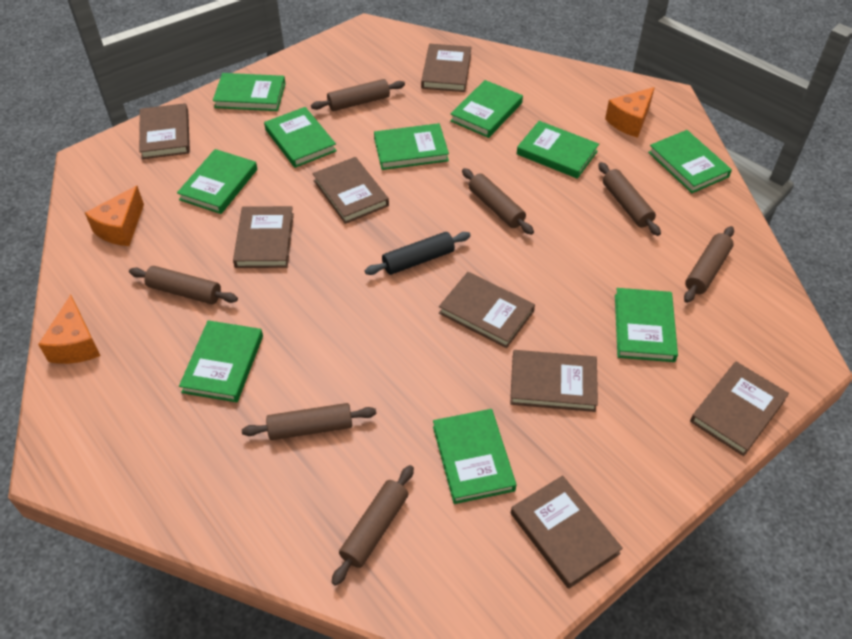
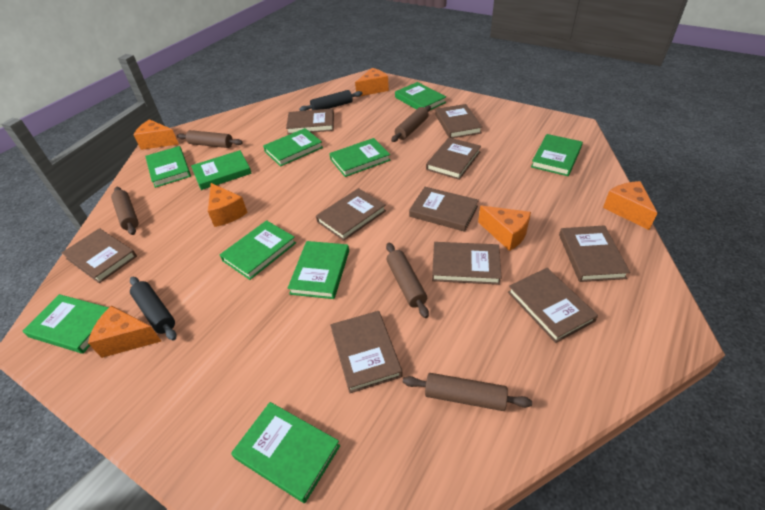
black rolling pin: [365,232,471,275] = 1 -> [130,277,177,340] [299,90,362,111] = 2
brown book: [139,103,190,159] [233,206,294,268] [312,157,389,224] [421,44,472,92] [439,272,535,348] [510,350,598,412] [511,475,623,589] [690,362,789,456] = 8 -> [62,228,137,283] [286,108,334,134] [316,188,386,241] [330,311,403,393] [409,187,479,232] [426,137,481,180] [432,242,502,285] [435,104,482,138] [508,268,598,343] [559,225,630,282] = 10
brown rolling pin: [129,266,238,304] [242,403,376,440] [311,79,405,111] [332,465,414,586] [462,168,534,235] [598,162,661,236] [684,226,734,303] = 7 -> [111,187,139,235] [177,130,243,148] [386,243,429,318] [391,106,431,142] [403,373,532,411] = 5
orange cheese: [38,295,100,364] [85,186,144,246] [605,87,655,138] = 3 -> [88,306,161,358] [134,119,179,150] [208,183,248,227] [355,68,389,97] [478,206,531,251] [603,181,657,230] = 6

